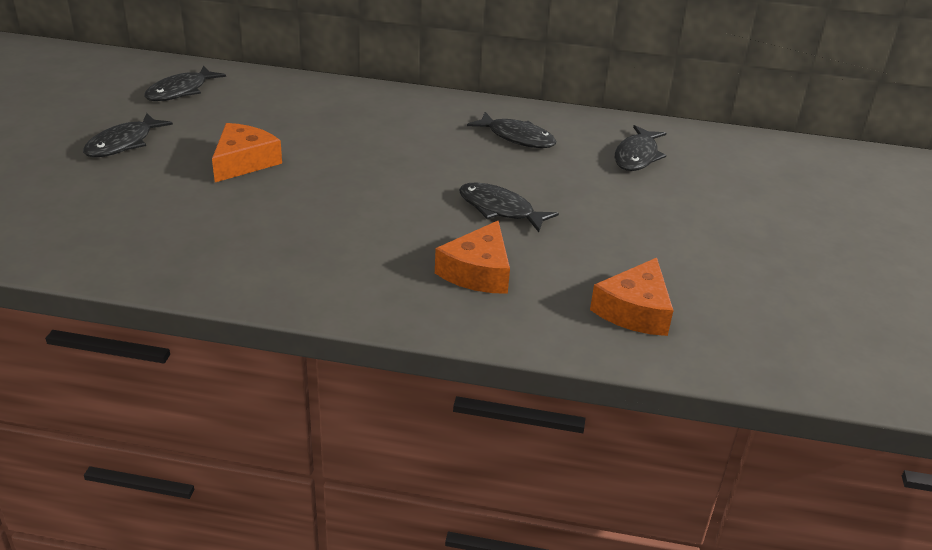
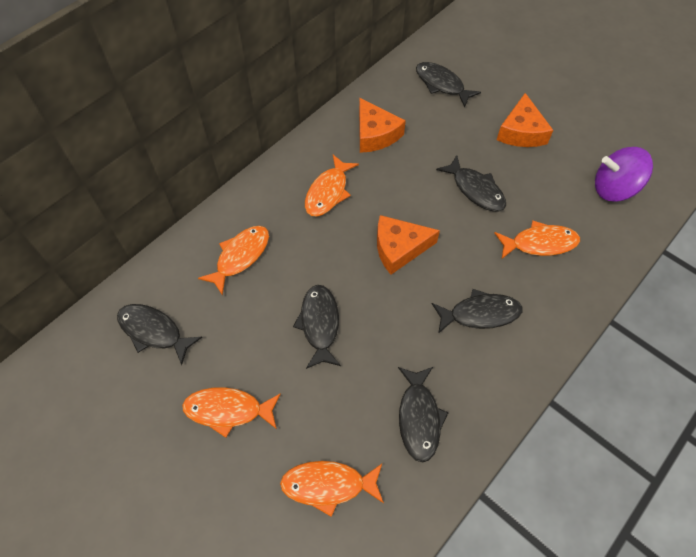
black fish: [83,113,173,158] [144,66,226,101] [459,182,559,232] [467,112,557,148] [615,125,666,171] = 5 -> [117,304,202,365] [293,285,341,369] [398,367,449,463] [416,62,481,107] [432,289,522,334] [436,155,506,211] = 6
orange fish: none = 0 -> [182,387,281,438] [198,226,269,296] [280,461,384,517] [305,155,359,217] [495,221,580,259] = 5
purple spinning top: none = 0 -> [595,147,653,202] = 1

